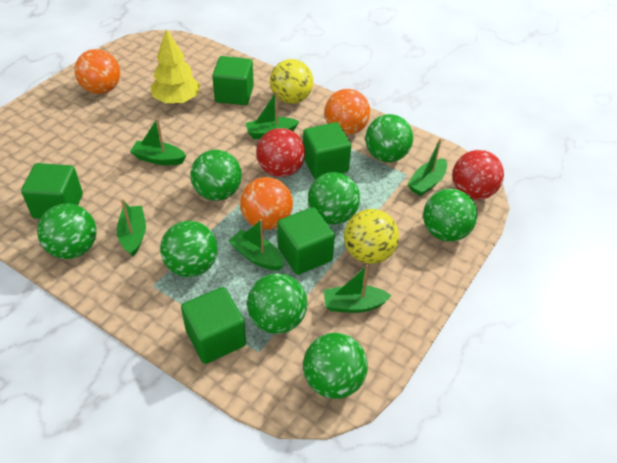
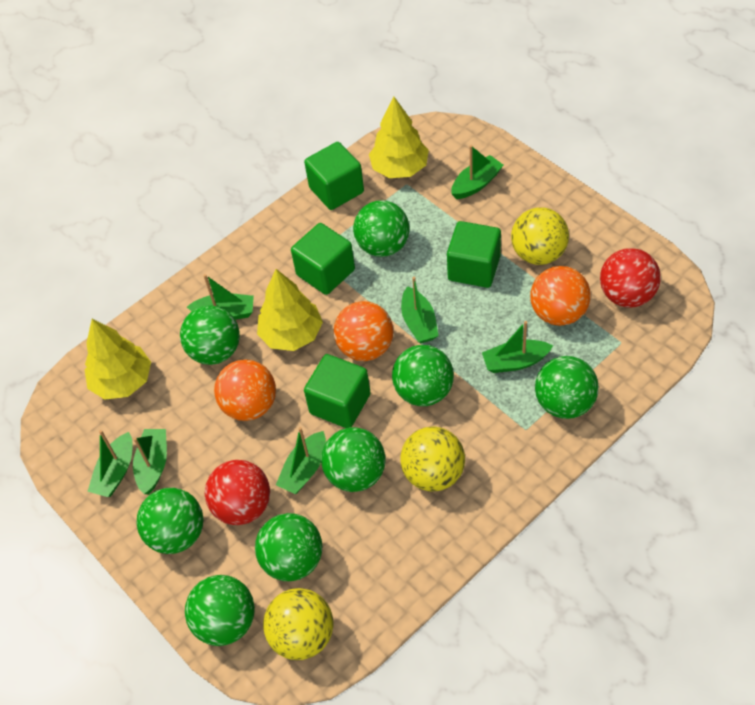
green boat: [116,199,146,256] [130,118,186,165] [229,219,285,271] [246,91,299,139] [324,264,392,313] [407,138,447,196] = 6 -> [87,430,133,497] [133,429,167,494] [187,274,254,320] [276,427,326,494] [401,277,439,343] [451,145,503,199] [482,321,553,373] = 7
green cube: [21,163,83,219] [181,287,246,364] [212,56,254,105] [277,207,335,275] [303,122,351,179] = 5 -> [291,223,355,295] [304,142,364,210] [304,354,371,428] [447,221,501,288] = 4
yellow ball: [270,59,313,104] [344,209,399,264] = 2 -> [263,588,333,660] [400,426,465,492] [511,207,569,265] = 3
yellow tree: [151,29,200,104] = 1 -> [85,319,151,400] [257,269,323,351] [369,97,429,178] = 3

